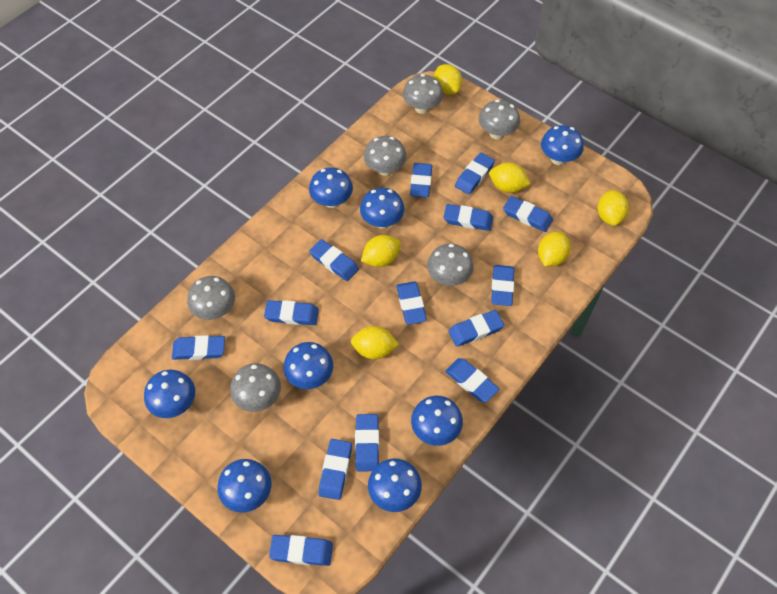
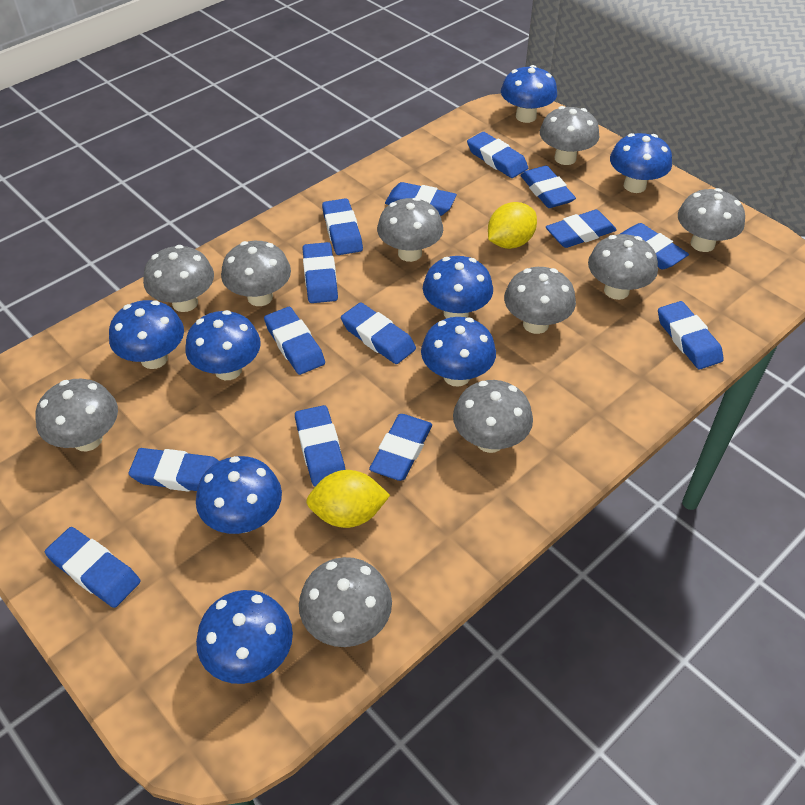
grey mushroom: [187,276,235,320] [230,363,281,412] [364,136,407,176] [403,74,443,114] [427,244,474,286] [479,100,520,140] = 6 -> [35,379,118,451] [143,245,214,312] [221,241,291,306] [299,557,392,647] [377,197,443,262] [453,380,533,453] [504,267,576,334] [540,106,599,165] [588,234,658,300] [678,188,745,252] = 10
yellow lemon: [351,326,399,359] [361,235,400,267] [434,64,462,95] [489,163,530,193] [538,232,570,267] [598,190,629,226] = 6 -> [306,470,390,528] [488,202,537,249] = 2

